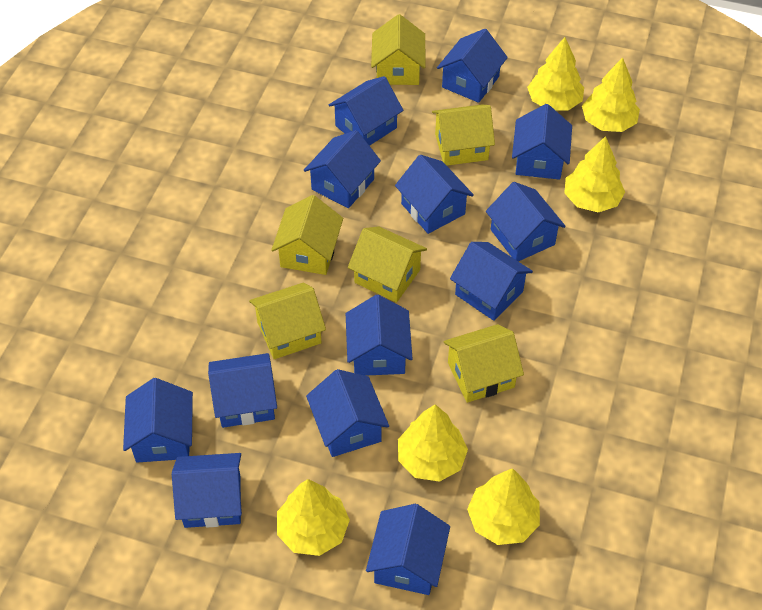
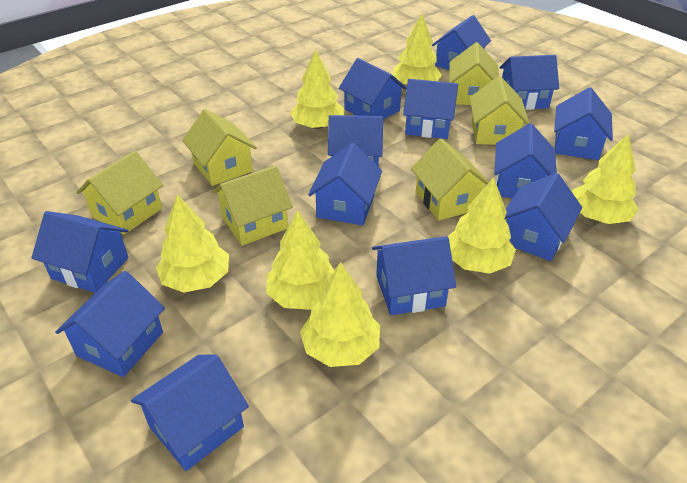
yellow tree: [277,479,350,556] [398,404,468,482] [467,468,540,545] [527,37,584,110] [564,136,625,212] [582,57,640,132] = 6 -> [156,194,229,293] [266,211,335,310] [290,49,344,129] [300,262,380,367] [393,13,442,84] [448,177,516,274] [572,133,639,224] = 7

